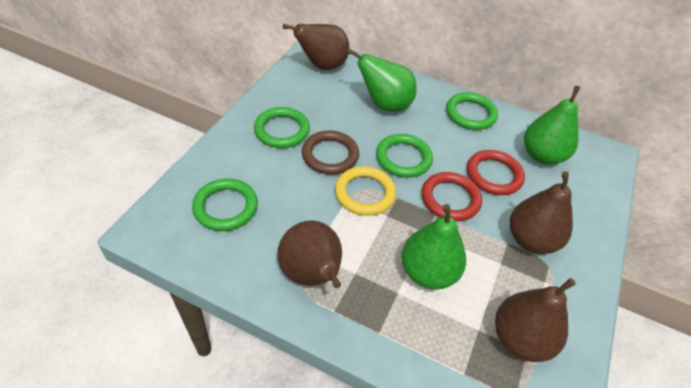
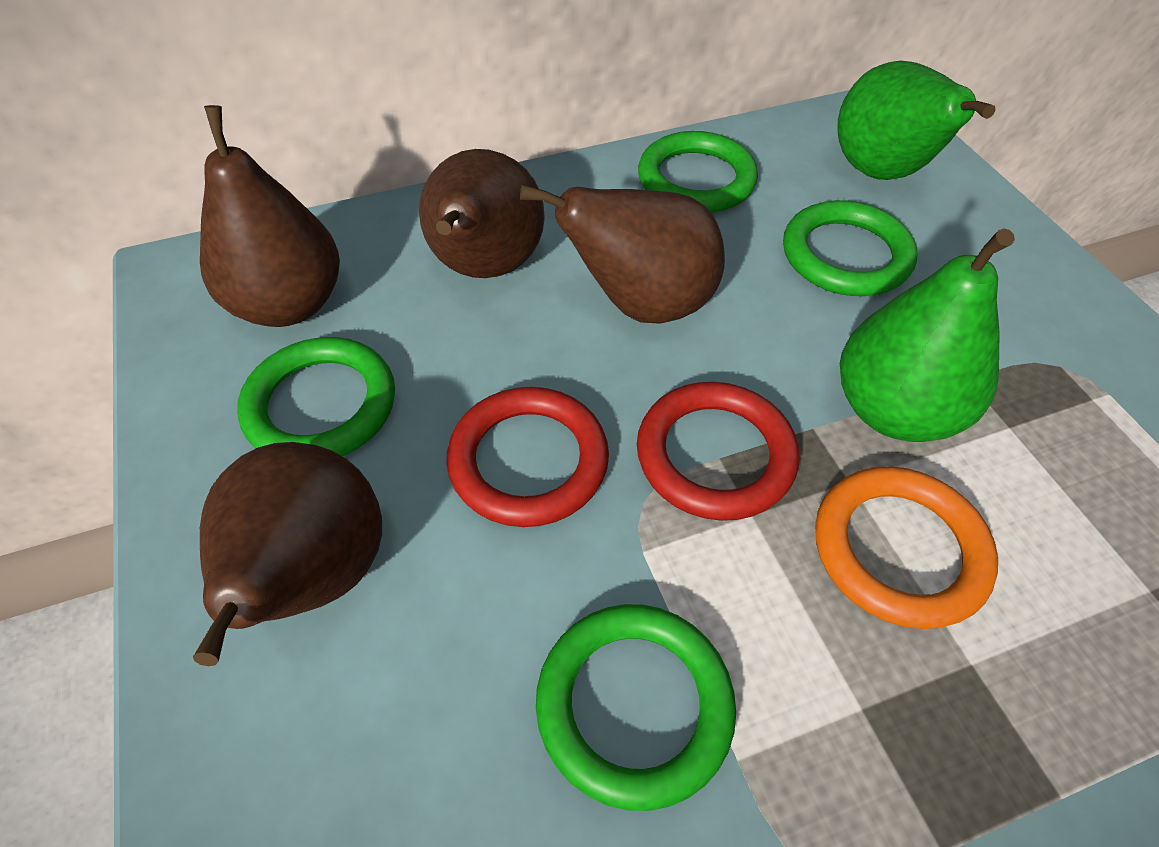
brown ring: [302,130,359,175] = 1 -> none = 0
green pear: [347,48,417,112] [401,204,466,289] [524,85,581,165] = 3 -> [837,61,996,180] [840,228,1015,442] = 2
orange ring: none = 0 -> [815,466,998,629] = 1
yellow ring: [335,166,396,216] = 1 -> none = 0

